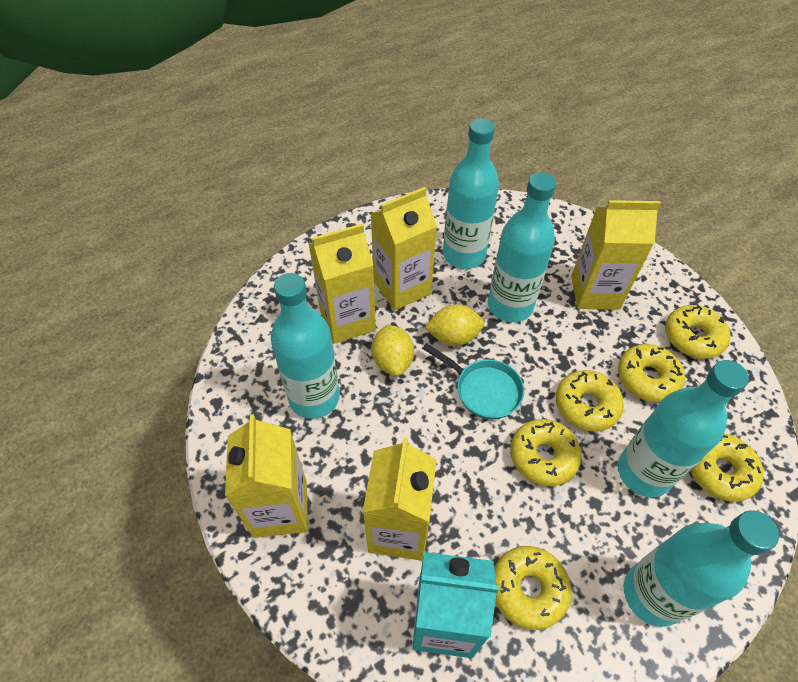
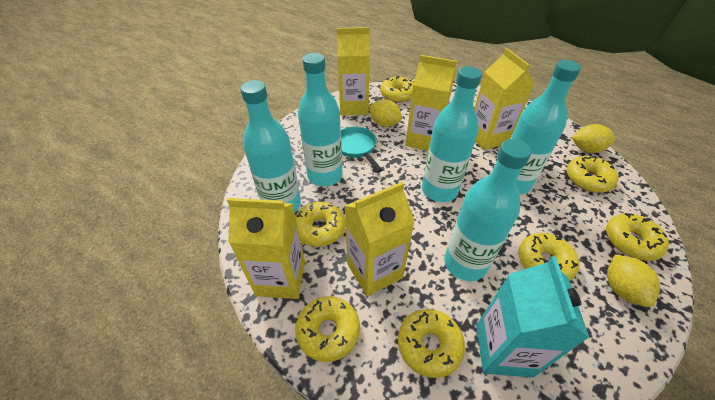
yellow donut: [494,546,572,630] [510,419,582,486] [556,370,624,432] [618,344,685,402] [665,305,730,359] [690,433,764,502] = 6 -> [295,202,345,247] [295,296,360,362] [380,76,413,102] [398,309,465,378] [518,233,579,281] [567,156,619,193] [606,213,669,261] = 7
yellow lemon: [372,324,414,376] [425,304,484,346] = 2 -> [369,99,402,127] [572,124,615,153] [607,255,660,307] = 3

